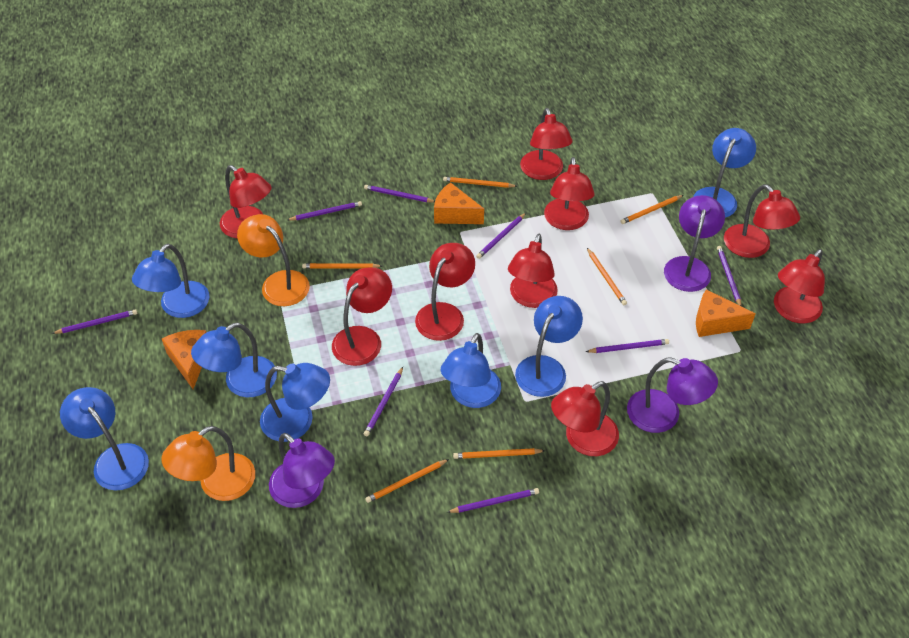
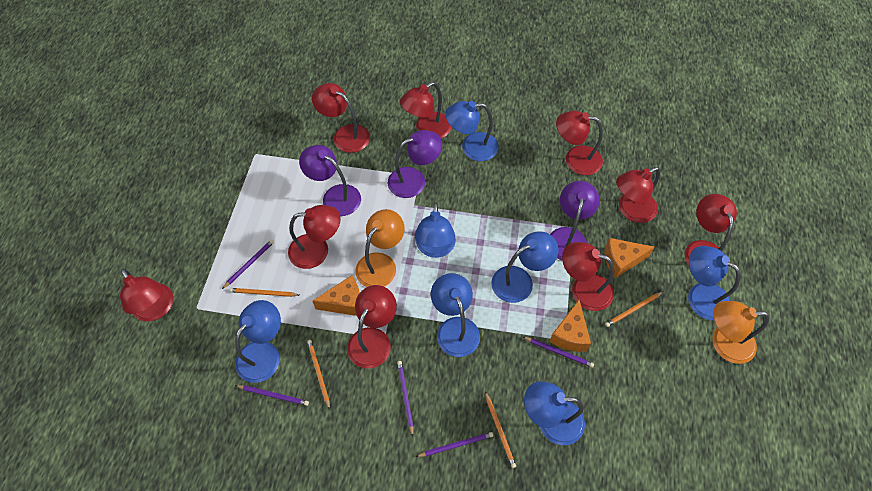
orange pencil: [302,263,382,269] [365,459,449,503] [443,177,517,188] [453,448,545,459] [587,248,627,305] [620,195,683,224] = 6 -> [229,288,299,297] [307,340,330,410] [485,391,516,468] [605,292,663,327] = 4
purple pencil: [52,309,137,334] [287,201,362,220] [364,185,435,202] [364,367,403,436] [447,488,539,513] [476,213,526,259] [586,339,669,353] [717,246,741,306] = 8 -> [222,239,274,289] [235,385,309,406] [397,361,414,437] [416,432,493,457] [523,337,594,368] = 5

